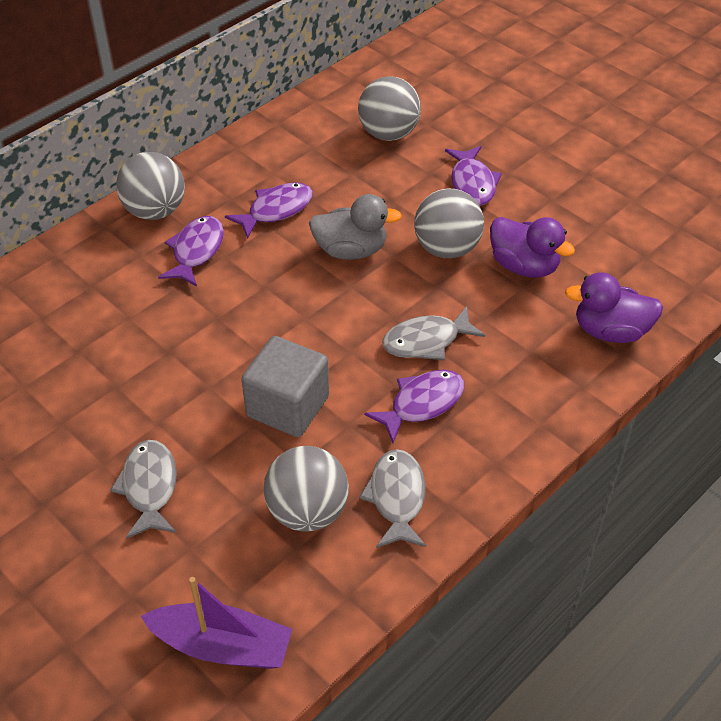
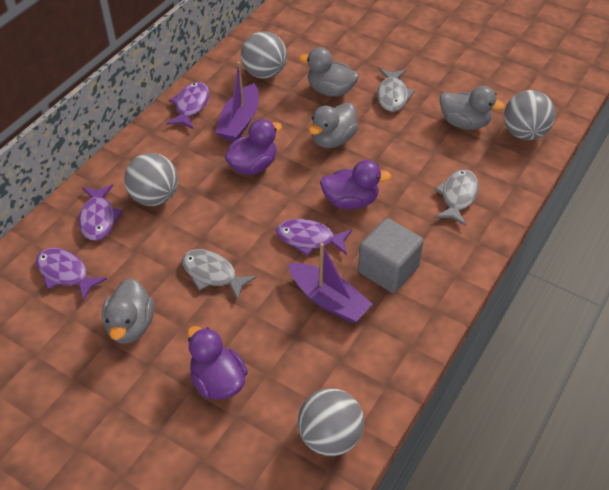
grey duck: [309,194,402,260] = 1 -> [102,278,154,344] [299,47,359,97] [309,102,358,148] [440,86,505,130] = 4
purple boat: [141,577,292,669] = 1 -> [215,61,259,141] [288,243,372,323] = 2
purple duck: [490,217,575,278] [565,272,663,343] = 2 -> [187,326,248,400] [225,119,282,175] [320,160,391,210] = 3

